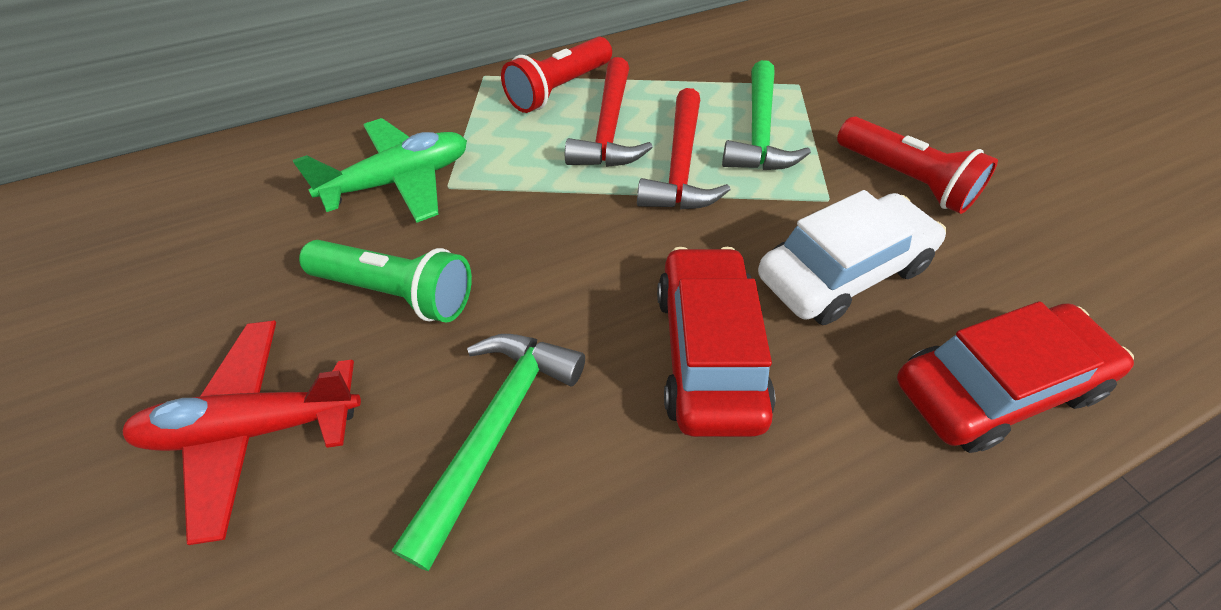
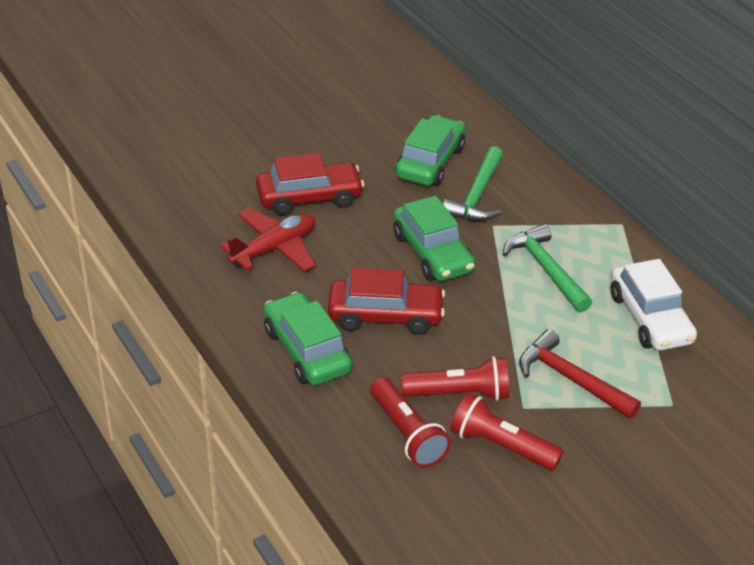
green car: none = 0 -> [264,292,352,385] [393,196,475,281] [395,115,465,186] = 3
green flashlight: [299,240,472,323] = 1 -> none = 0
green plane: [293,118,467,223] = 1 -> none = 0
red flashlight: [501,37,612,113] [837,117,998,214] = 2 -> [370,377,451,468] [401,356,509,401] [450,393,563,470] = 3
red hammer: [565,57,653,167] [637,88,730,209] = 2 -> [519,329,641,419] = 1

